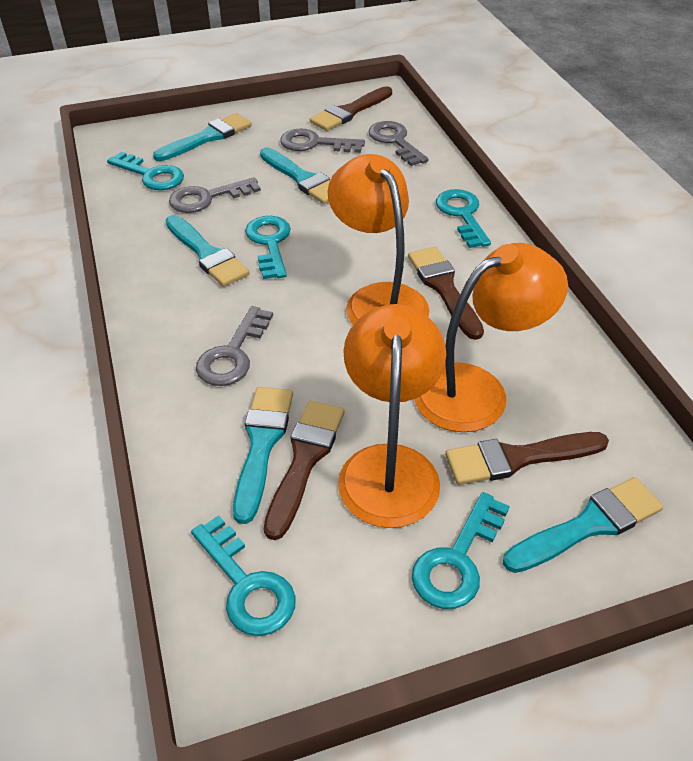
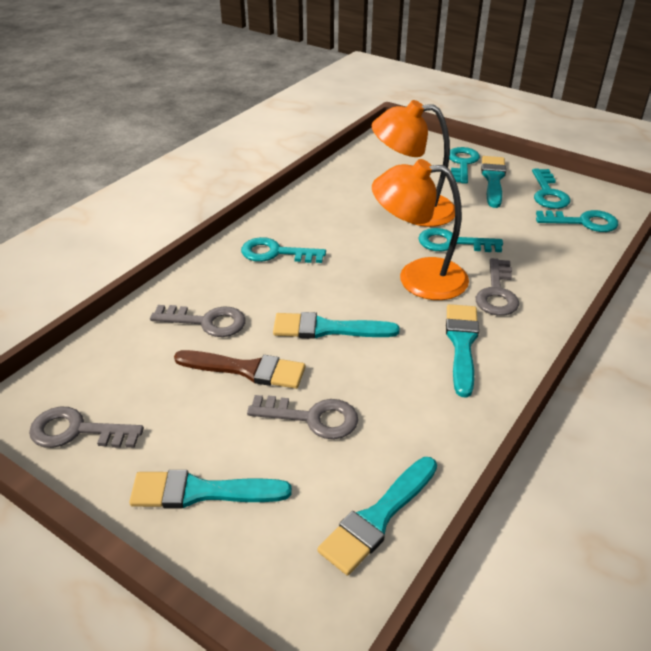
brown brush: [264,401,344,540] [310,86,392,131] [408,247,484,340] [445,432,609,485] = 4 -> [174,350,305,389] = 1
orange lamp: [328,154,429,325] [338,304,446,528] [414,243,568,432] = 3 -> [372,100,455,227] [372,159,469,300] = 2

